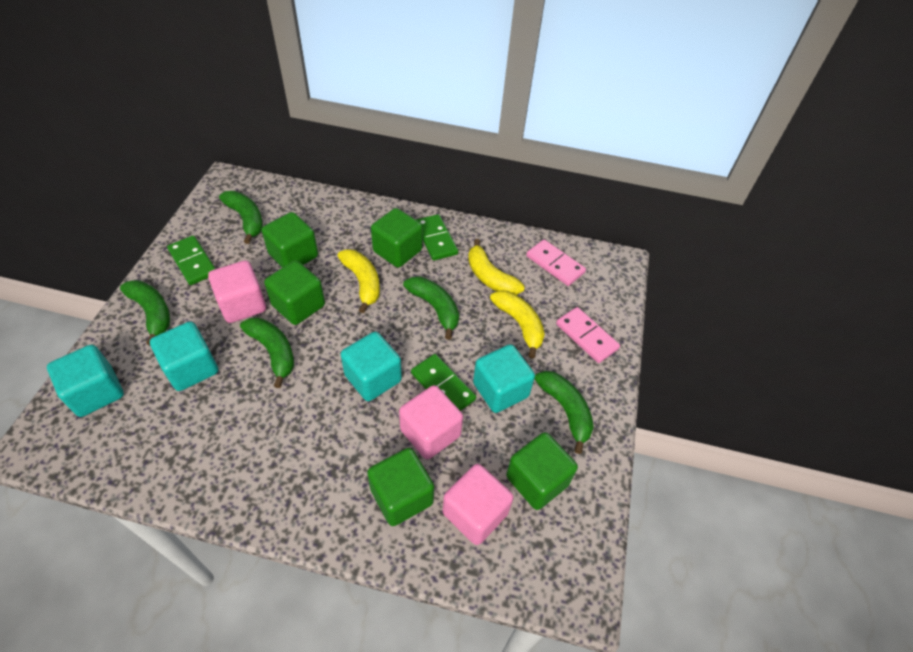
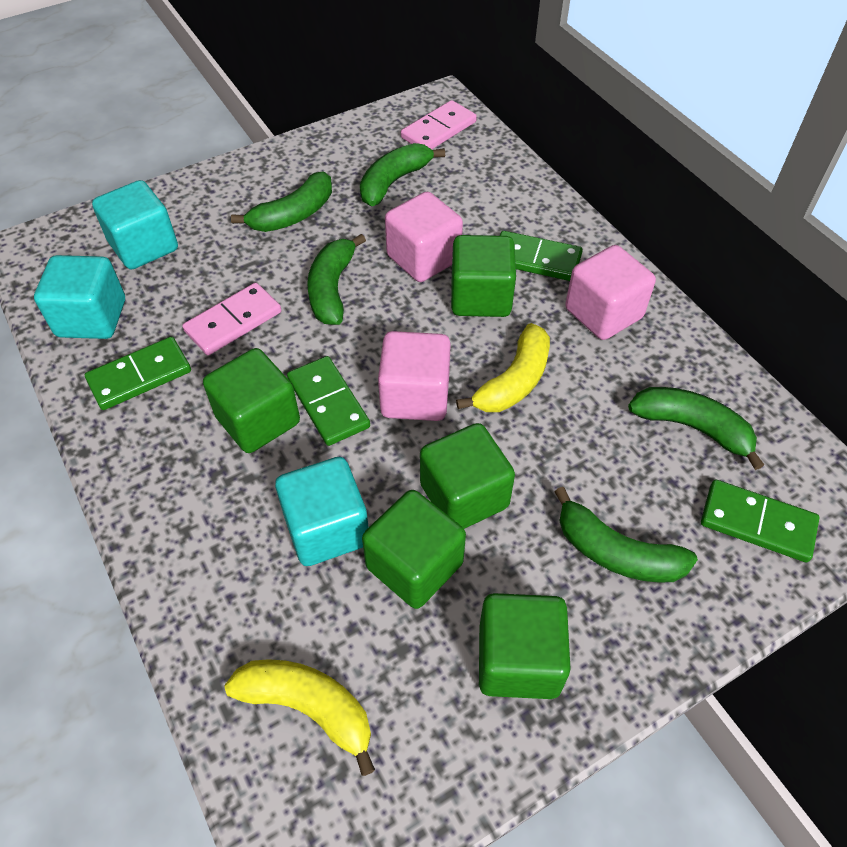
green domino: [167,236,216,285] [411,354,476,411] [416,214,458,260] = 3 -> [85,337,191,410] [287,356,370,446] [500,231,583,281] [701,480,820,563] = 4
turquoise cube: [47,345,124,417] [150,322,218,391] [341,332,402,401] [473,344,535,413] = 4 -> [34,255,125,339] [92,180,178,269] [275,457,369,566] = 3
yellow banana: [337,249,380,313] [468,239,525,295] [490,290,545,358] = 3 -> [224,659,375,776] [456,323,550,412] = 2

